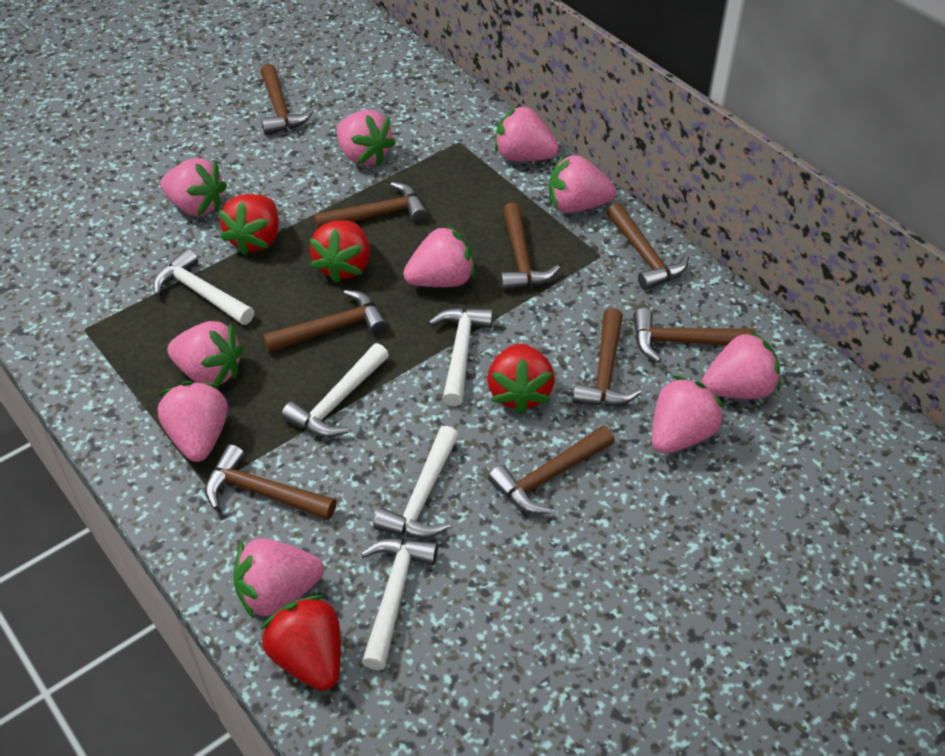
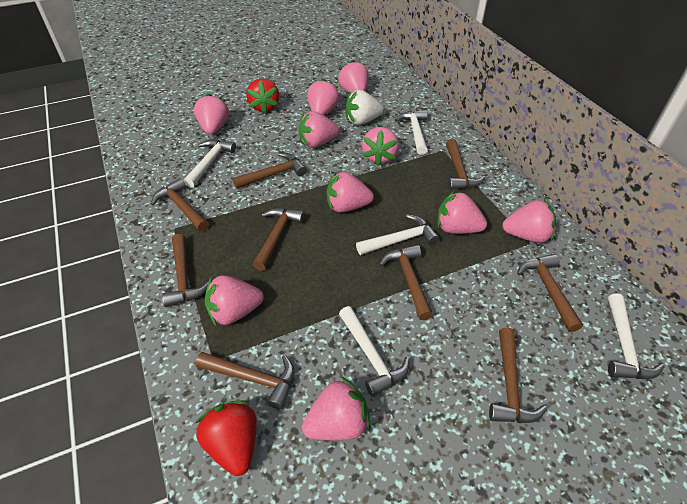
red strawberry: [219,194,279,255] [261,595,341,691] [309,220,370,284] [487,343,555,415] = 4 -> [195,400,257,476] [246,78,279,114] = 2
white strawberry: none = 0 -> [345,90,384,125] = 1

